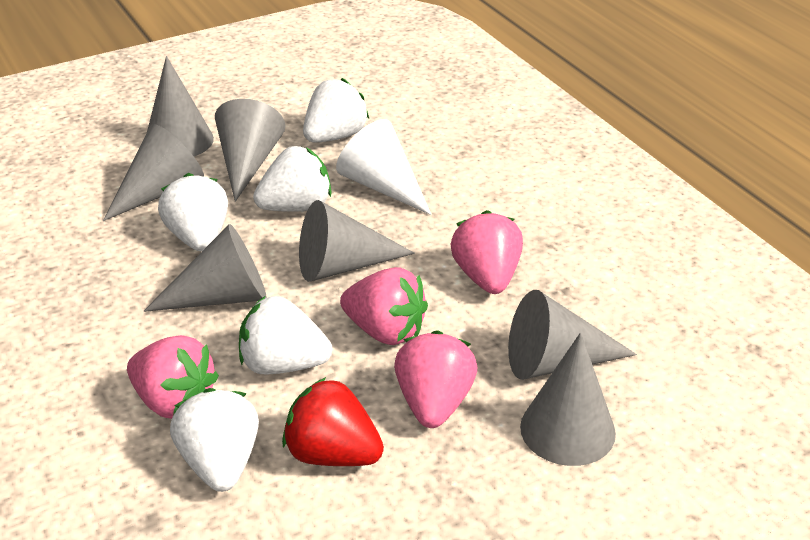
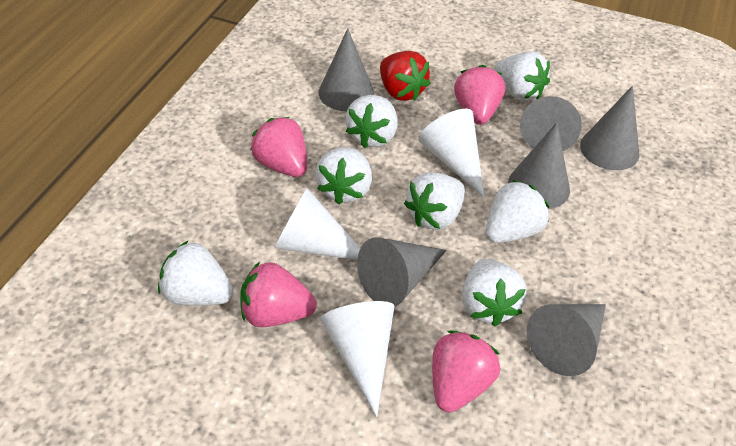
grey cone: [103,124,204,221] [144,224,267,312] [147,56,214,156] [215,99,285,202] [299,200,415,282] [508,290,637,380] [520,333,616,466] = 7 -> [319,28,374,111] [357,237,447,306] [508,122,570,209] [520,96,582,151] [527,304,606,376] [580,86,640,170] = 6
white cone: [336,119,432,215] = 1 -> [274,188,360,260] [320,301,395,417] [418,109,485,198] = 3
white strawberry: [158,173,228,252] [170,388,259,492] [239,296,332,375] [253,146,332,212] [303,78,369,142] = 5 -> [158,240,234,306] [315,147,372,204] [346,95,398,148] [404,172,465,230] [462,259,527,327] [485,180,549,243] [495,51,550,101] = 7

